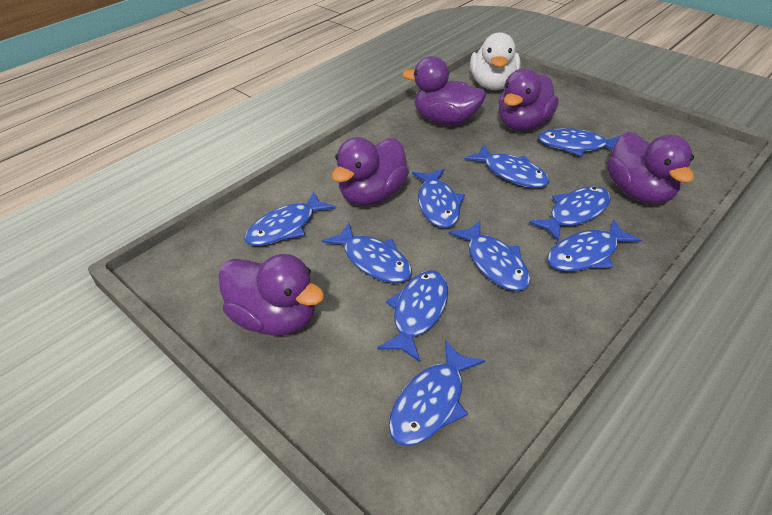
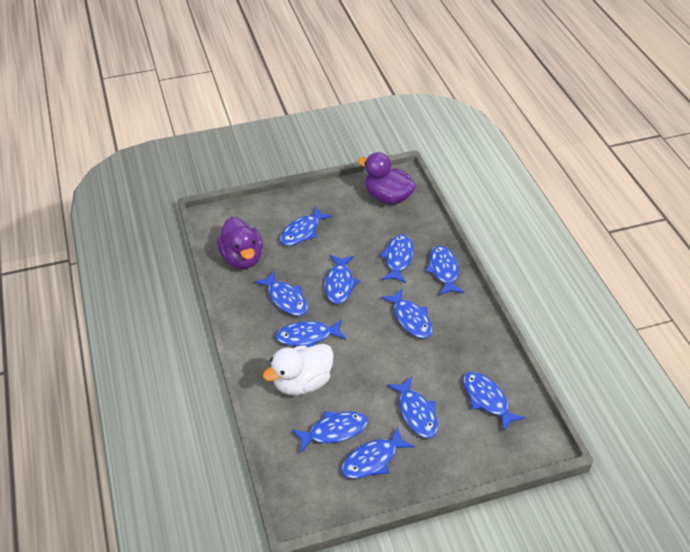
blue fish: [244,191,336,246] [322,223,412,283] [377,270,448,362] [389,340,485,446] [412,168,465,228] [449,220,530,291] [464,145,549,188] [529,186,611,241] [538,128,622,156] [547,219,642,272] = 10 -> [255,271,308,316] [275,319,346,347] [280,206,332,246] [292,411,368,453] [325,255,359,304] [341,427,415,479] [379,234,413,283] [381,288,432,339] [387,376,438,438] [425,245,464,295] [463,372,525,432] = 11
purple duck: [218,254,324,336] [332,137,409,206] [402,56,486,125] [499,69,559,131] [607,132,694,204] = 5 -> [217,217,263,269] [358,152,416,205] = 2

